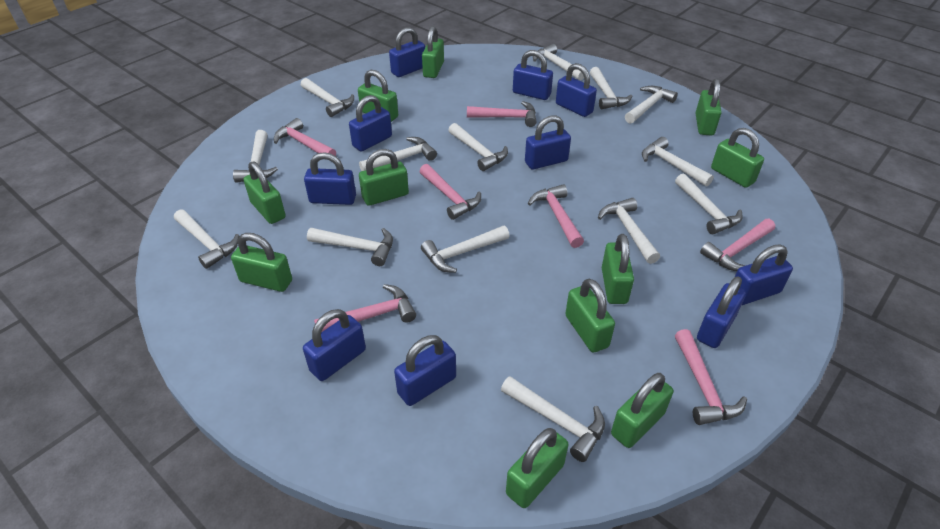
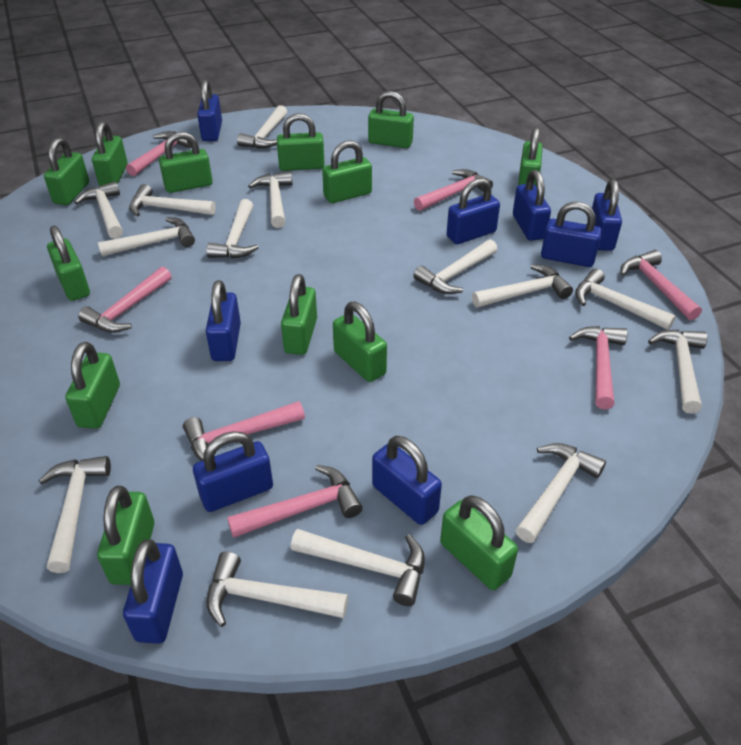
blue padlock: [303,309,366,381] [304,152,356,205] [349,95,392,152] [389,27,425,77] [394,335,456,406] [513,50,553,100] [525,115,571,170] [556,63,597,117] [697,277,746,348] [735,244,793,305] = 10 -> [123,539,183,644] [193,431,273,512] [197,79,222,141] [206,280,241,361] [372,436,442,525] [447,178,500,244] [513,170,551,241] [541,202,602,267] [592,179,622,251] = 9
green padlock: [231,233,292,292] [243,161,286,224] [358,70,398,122] [359,149,409,206] [422,26,444,78] [506,428,568,508] [565,279,615,352] [602,234,634,304] [611,373,674,448] [695,79,722,136] [711,128,764,188] = 11 -> [44,137,89,205] [47,226,90,301] [65,342,120,429] [92,121,128,186] [97,486,154,585] [159,132,213,193] [277,113,325,171] [281,274,317,355] [322,141,372,203] [333,302,387,382] [368,91,414,148] [440,495,518,590] [518,127,543,187] = 13

